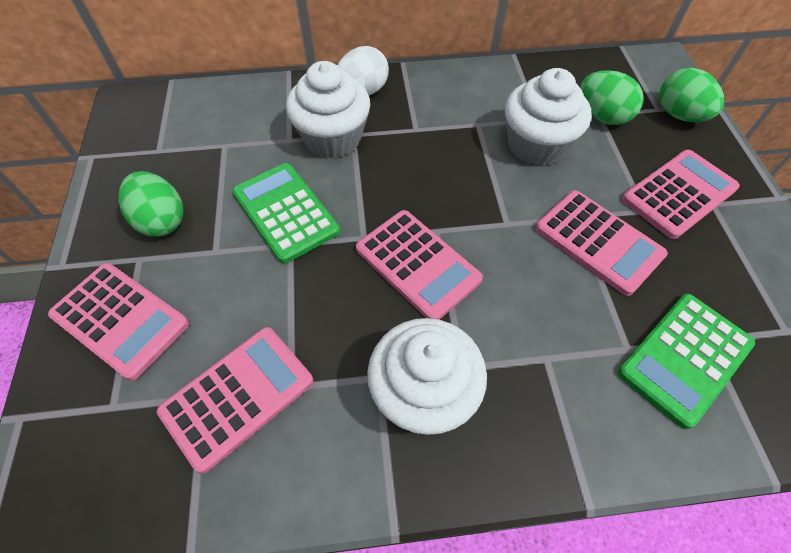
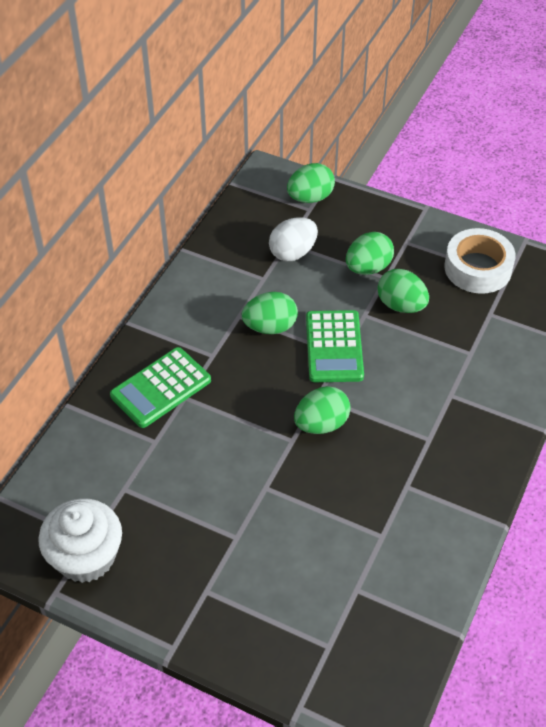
green egg: [118,171,184,237] [580,70,644,125] [659,68,724,122] = 3 -> [242,292,298,334] [287,163,335,203] [294,386,351,434] [346,232,394,275] [377,269,429,313] = 5
pink calculator: [48,263,189,381] [157,327,314,474] [356,210,483,320] [535,190,668,296] [622,150,740,239] = 5 -> none = 0
white cupcake: [286,61,370,158] [367,318,487,435] [505,68,592,166] = 3 -> [38,498,122,583] = 1
white tape: none = 0 -> [444,228,516,294] = 1

